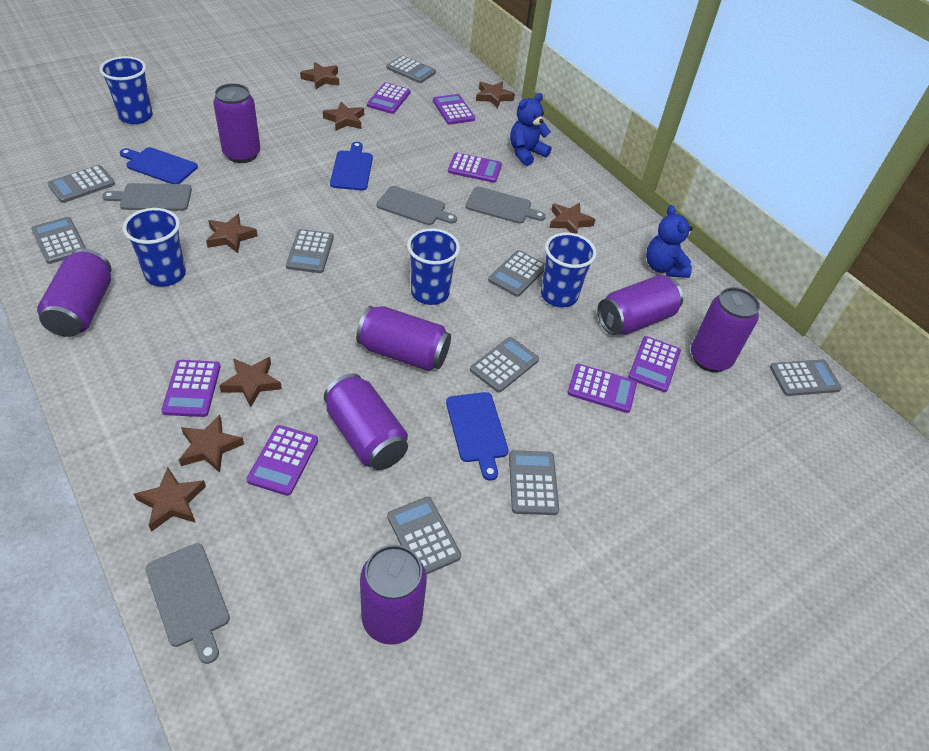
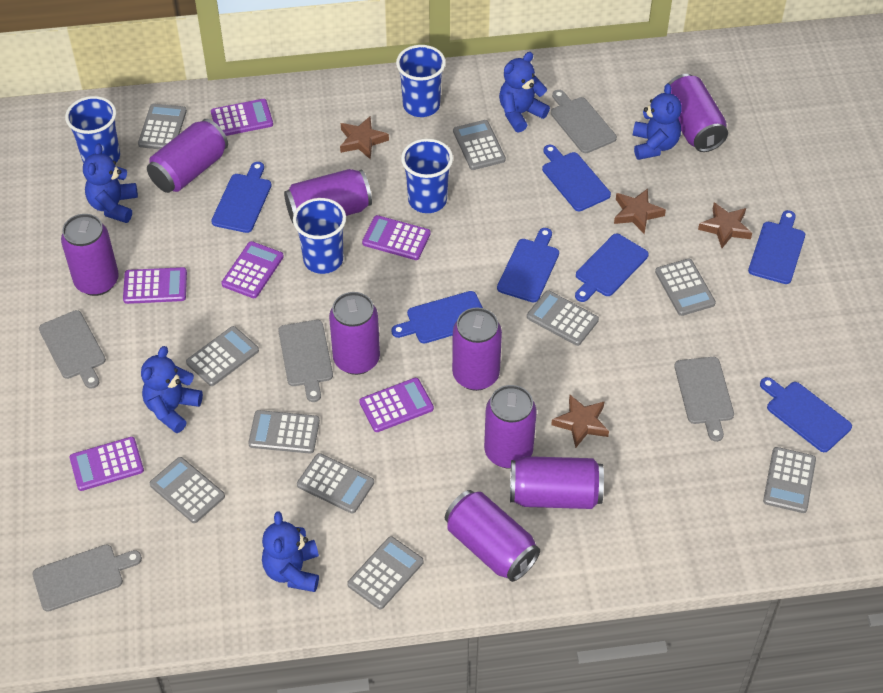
blue cutting board: [120,147,198,184] [330,142,373,190] [446,392,509,481] = 3 -> [211,162,271,233] [391,291,483,343] [497,228,559,303] [542,145,611,211] [575,234,649,302] [748,210,805,284] [760,377,852,452] = 7
blue teddy bear: [510,93,551,166] [646,205,693,278] = 2 -> [83,143,138,223] [141,346,203,433] [262,511,319,592] [499,52,550,133] [633,83,682,160] = 5
brown star: [134,468,206,532] [179,415,244,473] [206,214,258,253] [219,357,282,407] [300,62,339,89] [323,102,364,131] [476,82,515,108] [549,203,596,234] = 8 -> [340,116,389,159] [551,395,609,448] [614,188,666,234] [698,203,752,248] = 4
grey calculator: [31,217,86,264] [48,165,115,203] [286,229,334,273] [386,55,436,83] [387,497,461,575] [470,337,539,393] [488,250,545,297] [509,450,559,515] [770,359,842,396] = 9 -> [138,104,187,149] [150,457,225,523] [186,326,259,386] [248,410,320,454] [297,453,374,514] [347,536,424,609] [453,120,506,170] [527,290,599,346] [655,259,716,316] [763,447,816,513] = 10
grey cutting board: [102,183,192,211] [146,543,230,664] [376,186,457,225] [465,187,546,224] = 4 -> [32,544,142,612] [39,310,106,389] [278,320,333,402] [551,90,617,153] [674,357,734,442] = 5
purple calculator: [161,360,221,417] [246,425,318,496] [367,83,410,114] [433,94,475,125] [448,153,502,183] [567,364,637,413] [628,336,681,392] = 7 -> [70,437,144,491] [123,267,187,304] [211,99,273,136] [221,241,284,298] [359,378,434,432] [362,215,431,260] = 6
purple can: [37,249,111,337] [213,83,261,163] [324,373,408,470] [356,306,451,371] [360,545,427,645] [597,275,683,335] [691,287,760,372] = 7 -> [61,214,119,296] [147,119,228,193] [284,169,372,225] [329,292,380,375] [445,490,540,582] [452,307,502,391] [484,385,537,468] [510,456,604,509] [668,74,728,152] = 9

